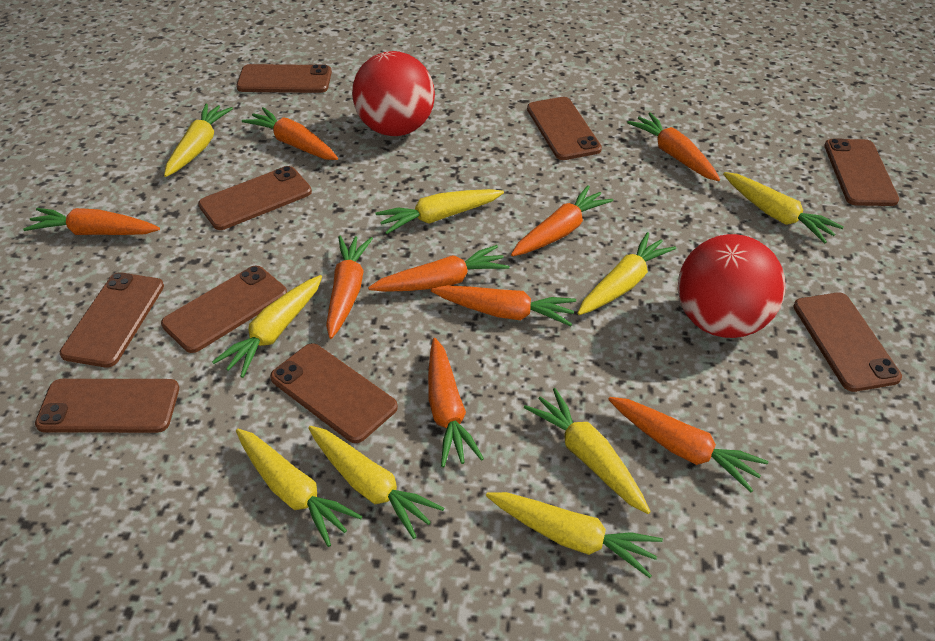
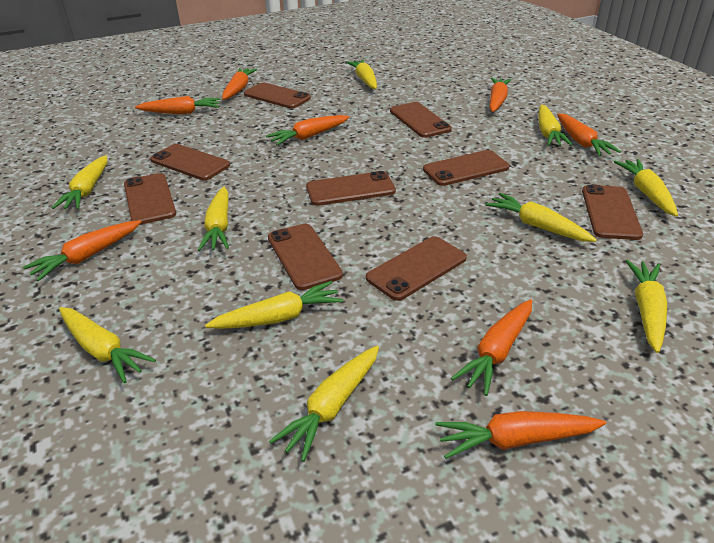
orange carrot: [23,208,160,235] [242,107,338,160] [326,236,373,339] [368,245,509,292] [428,338,484,467] [431,285,576,326] [511,185,613,256] [608,397,769,492] [627,112,720,181] = 9 -> [23,220,141,281] [135,96,220,114] [222,68,258,100] [266,115,349,146] [436,411,606,459] [451,299,532,396] [489,78,511,112] [557,113,621,156] = 8
red ball: [352,51,435,136] [677,234,785,338] = 2 -> none = 0
yellow carrot: [164,103,233,177] [212,275,322,378] [236,429,363,547] [308,426,444,539] [376,189,504,234] [486,492,663,578] [524,388,651,514] [577,232,676,315] [723,172,844,244] = 9 -> [52,155,107,209] [59,307,156,383] [198,187,229,251] [205,281,343,329] [269,345,379,462] [346,59,377,89] [485,193,597,242] [538,105,572,146] [614,159,678,217] [626,260,667,353] = 10

